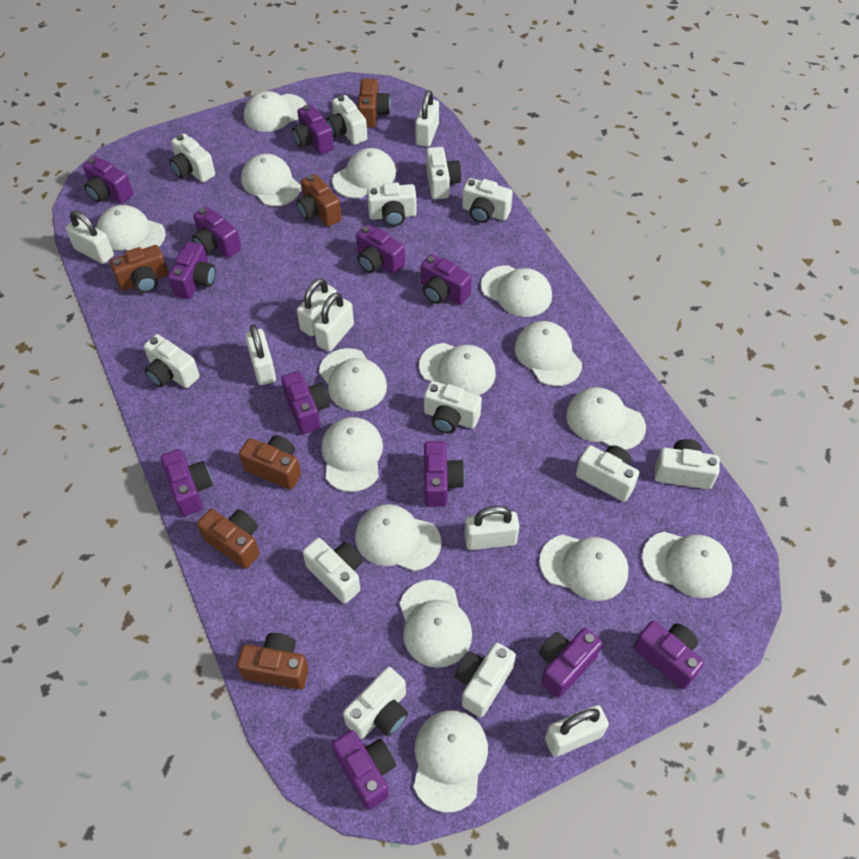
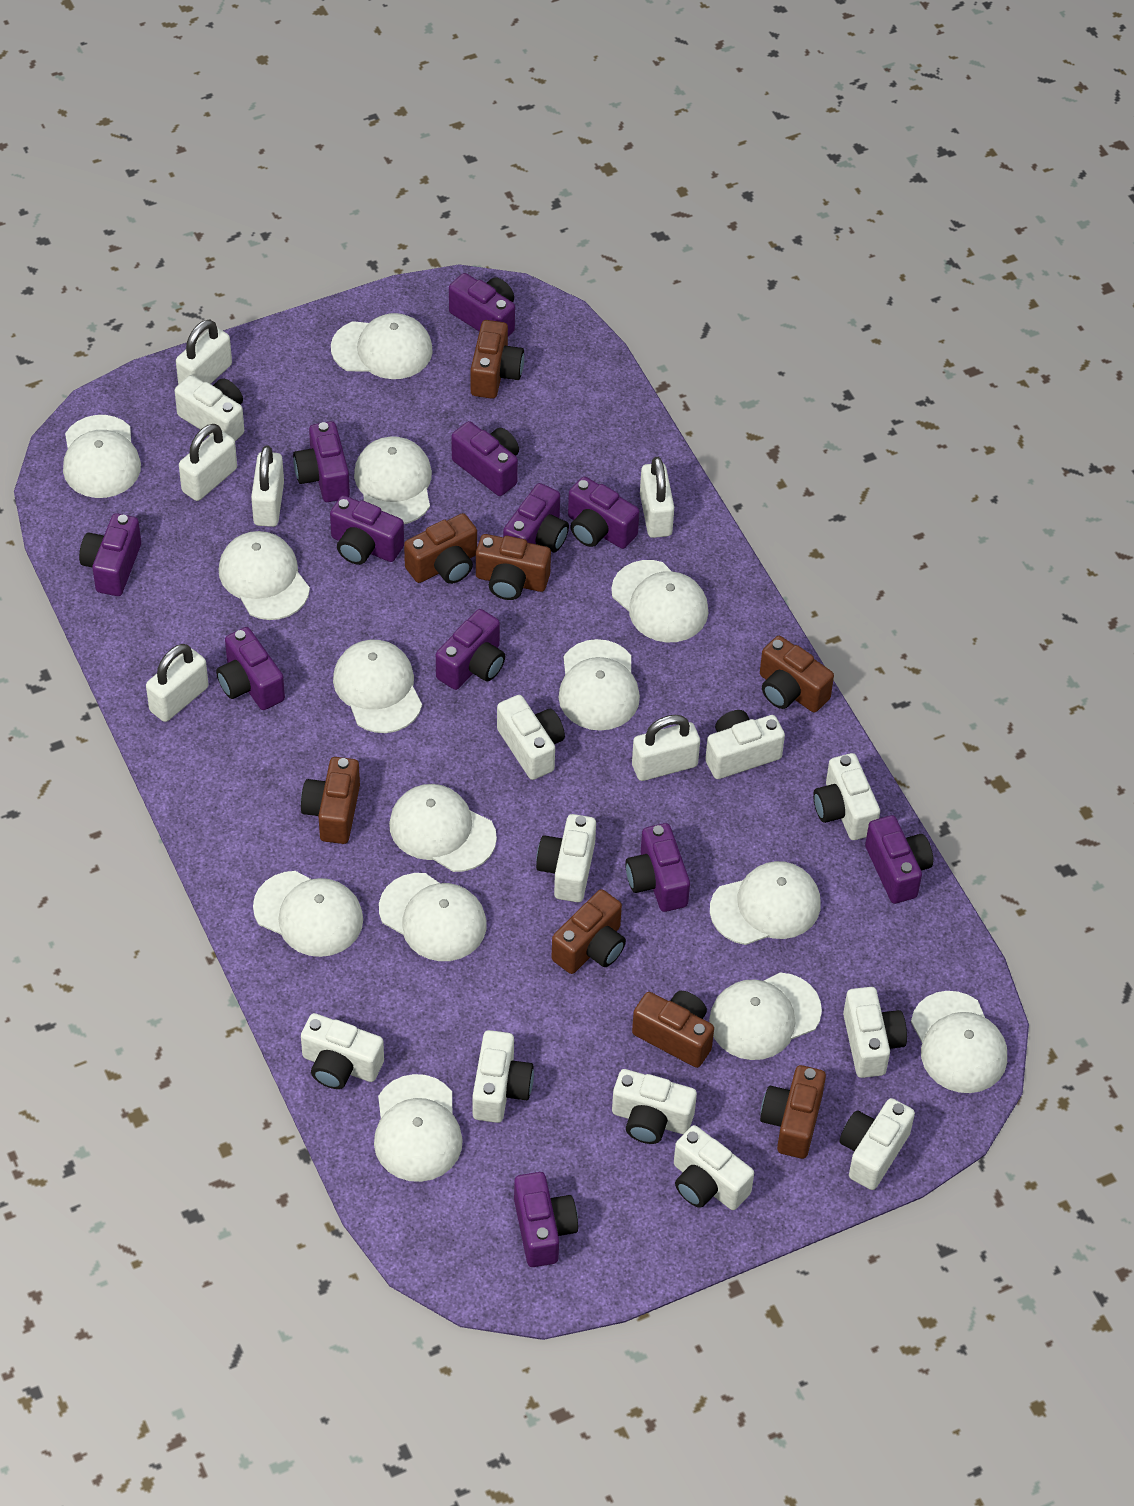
brown camera: [110,245,168,293] [197,509,260,569] [237,633,309,690] [239,435,301,490] [296,174,342,227] [358,79,391,128] = 6 -> [301,757,360,844] [404,513,477,584] [471,320,524,399] [476,534,551,600] [551,889,626,974] [632,991,714,1068] [760,636,834,712] [760,1065,826,1159] = 8
white camera: [144,334,200,388] [169,133,215,183] [303,538,362,604] [326,95,367,145] [343,667,408,739] [367,182,417,226] [424,381,482,433] [426,147,461,199] [455,642,516,718] [462,178,513,223] [576,445,639,502] [655,439,720,489] = 12 -> [175,375,244,441] [301,1013,384,1089] [473,1030,534,1123] [497,695,565,780] [536,814,596,902] [612,1069,697,1144] [674,1125,754,1210] [705,710,785,779] [813,753,880,840] [840,1098,915,1190] [843,987,907,1078] = 11
white cap: [96,205,166,251] [241,154,301,206] [244,91,307,132] [319,348,387,411] [321,417,383,492] [332,148,396,199] [355,504,441,571] [400,580,472,668] [414,710,488,813] [419,343,496,395] [481,266,552,317] [514,321,582,386] [539,534,628,601] [566,387,646,450] [642,532,732,598] = 15 -> [63,415,141,498] [219,531,310,620] [253,871,363,957] [331,313,433,379] [333,640,422,733] [354,436,432,524] [374,1074,463,1182] [379,873,487,961] [389,784,497,872] [558,639,640,731] [611,560,708,642] [709,972,822,1060] [710,861,821,945] [911,991,1007,1093] = 14
white padlock: [65,211,114,264] [245,324,276,385] [297,278,337,336] [314,292,354,352] [415,90,439,147] [465,506,519,550] [545,705,609,757] = 7 -> [146,644,209,722] [176,319,232,385] [179,424,237,501] [251,446,284,527] [632,715,700,781] [640,457,674,538] = 6

